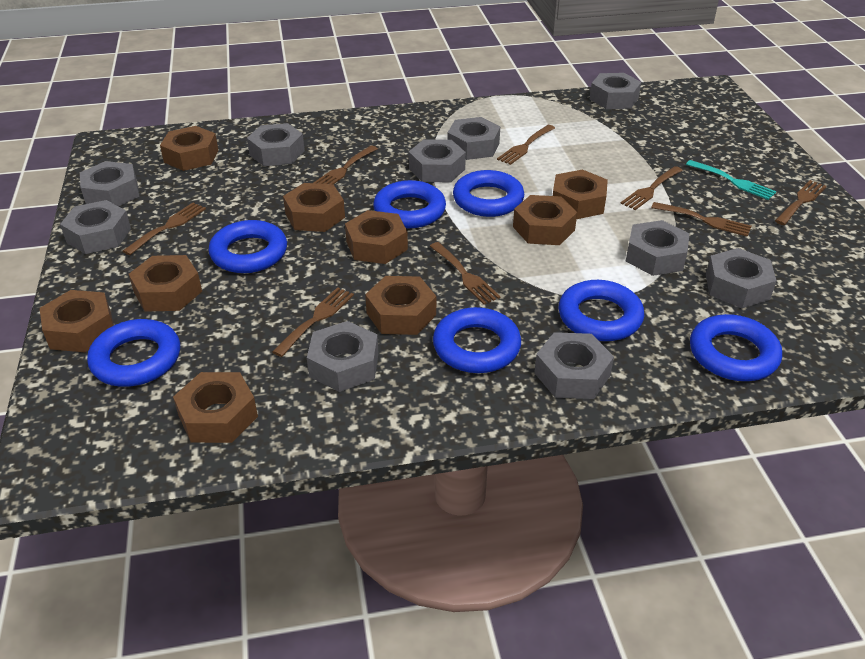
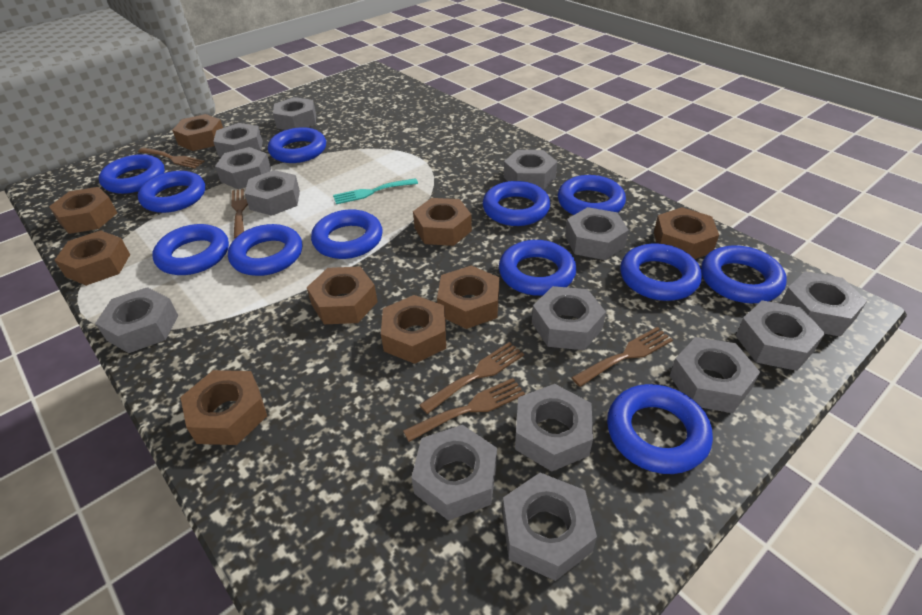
blue ring: [87,319,180,387] [209,220,287,273] [373,180,446,228] [433,307,521,373] [453,170,524,217] [559,280,644,341] [690,314,782,381] = 7 -> [99,154,165,194] [138,171,205,213] [152,224,229,275] [228,224,302,276] [268,127,326,163] [311,210,383,259] [483,181,550,226] [499,240,576,296] [558,175,626,215] [607,384,713,474] [620,243,702,301] [701,245,787,303] = 12
brown fork: [123,203,206,255] [272,287,354,357] [313,146,378,184] [430,242,501,305] [497,125,555,165] [620,166,683,210] [651,202,752,237] [775,180,827,225] = 8 -> [138,148,205,169] [231,188,248,239] [403,378,525,442] [419,342,524,414] [571,327,673,387] = 5
grey nut: [60,200,131,254] [80,161,139,206] [247,123,305,166] [307,321,379,392] [409,139,466,182] [447,117,500,160] [534,332,614,399] [590,73,641,109] [626,220,690,276] [706,248,777,308] = 10 -> [95,287,178,353] [213,123,263,157] [215,147,271,189] [244,170,300,216] [273,97,316,130] [411,425,497,520] [502,473,597,581] [504,150,557,190] [515,384,593,472] [532,286,606,350] [565,207,629,260] [670,337,760,413] [736,300,825,371] [780,271,867,337] = 14

